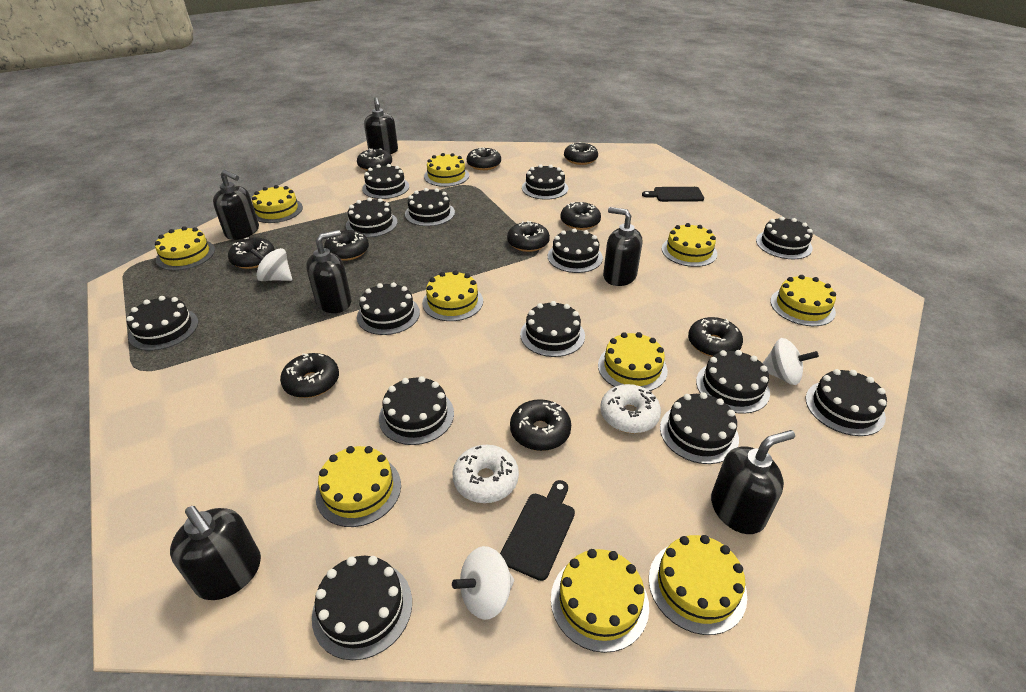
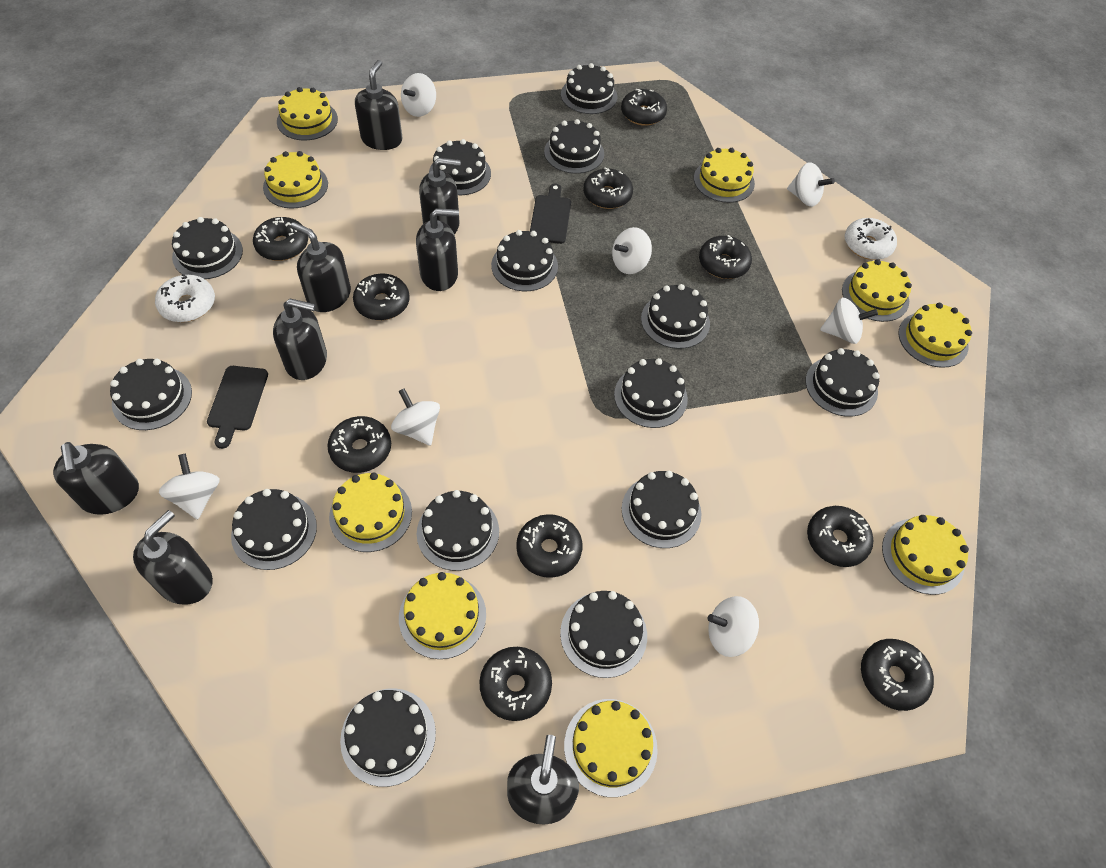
black soap dispenser: [170,506,261,600] [213,170,259,240] [306,230,351,313] [364,97,398,154] [603,207,642,286] [711,430,795,534] = 6 -> [53,442,139,515] [133,510,213,605] [273,299,327,380] [291,222,351,312] [355,60,403,150] [416,208,459,291] [419,158,461,235] [507,735,579,824] = 8
white spinning top: [250,248,292,281] [452,546,514,620] [762,338,819,385] = 3 -> [159,454,220,519] [391,388,440,446] [401,73,436,117] [612,227,652,274] [707,596,759,657] [787,162,835,207] [820,298,878,344] = 7
yellow cake: [155,226,215,271] [252,185,303,223] [315,446,401,527] [422,270,483,321] [424,153,469,187] [551,549,649,653] [598,332,668,391] [649,535,747,635] [662,223,717,267] [770,275,836,326] = 10 -> [263,151,328,208] [277,87,338,140] [329,472,412,552] [399,572,486,659] [564,699,658,797] [694,148,755,203] [842,259,912,322] [882,515,969,595] [898,303,972,368] = 9

